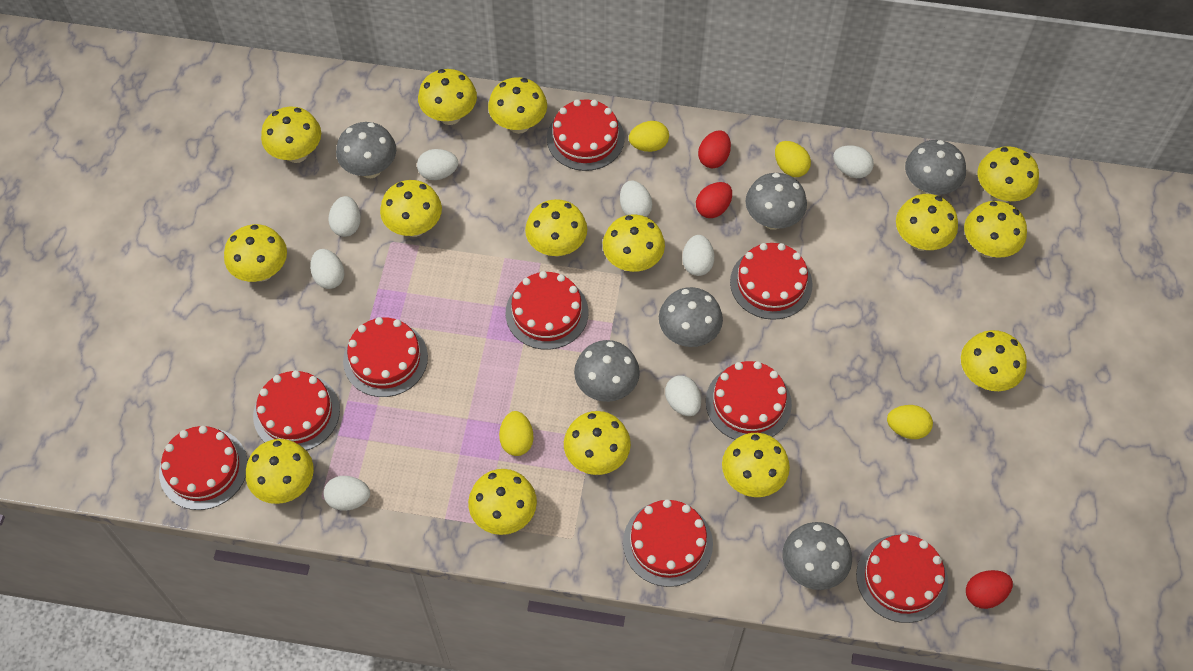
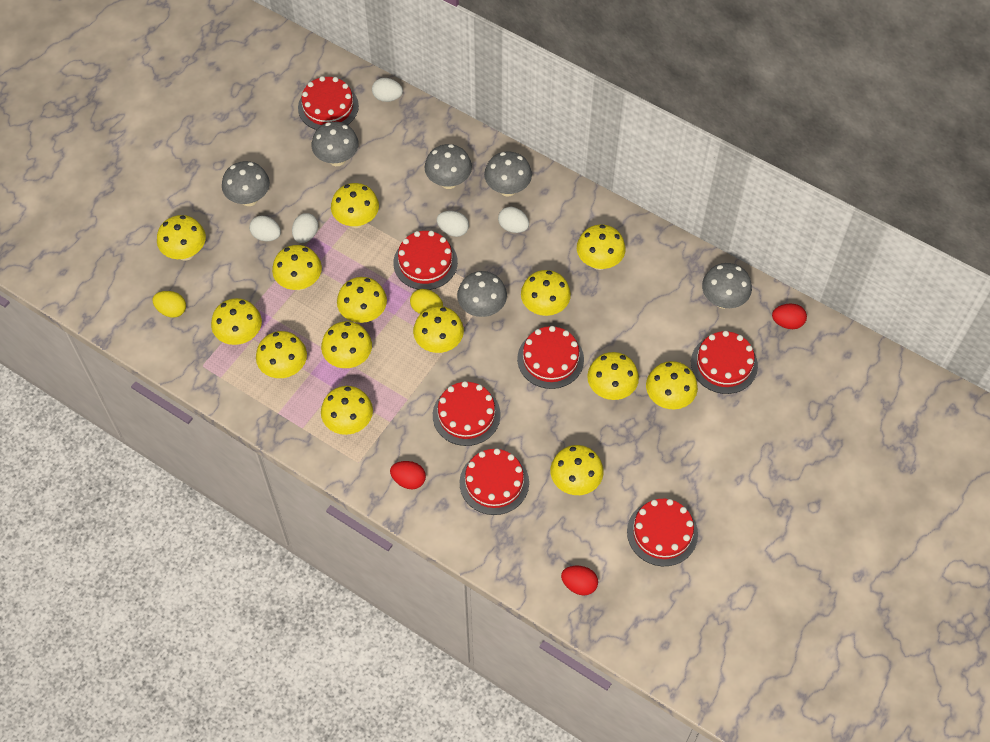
red cake: [159,426,248,510] [253,370,340,451] [343,317,428,397] [506,271,589,350] [547,99,625,171] [623,499,713,587] [706,361,792,440] [730,243,813,320] [856,534,948,623] = 9 -> [298,76,359,130] [393,231,458,290] [433,381,501,446] [460,448,529,515] [517,326,584,389] [627,499,698,566] [691,331,758,394] = 7
white egg: [310,249,344,289] [323,476,370,511] [328,196,361,237] [417,149,458,180] [620,181,652,217] [665,375,701,416] [682,235,714,276] [833,145,874,178] = 8 -> [249,215,281,241] [292,213,318,243] [372,78,403,102] [437,211,469,237] [498,207,529,233] = 5
yellow egg: [499,411,534,456] [629,121,669,152] [775,141,811,177] [887,405,933,439] = 4 -> [152,291,186,318] [410,289,443,314] = 2
yellow mushroom: [224,224,287,282] [246,439,314,504] [261,107,321,163] [380,180,442,237] [418,69,477,125] [468,469,537,535] [488,77,547,134] [525,199,587,257] [564,411,631,475] [603,214,665,272] [722,433,790,497] [896,194,958,251] [961,330,1027,391] [964,201,1027,258] [977,146,1039,203] = 15 -> [157,215,206,261] [211,298,262,345] [256,331,307,378] [272,245,322,291] [321,321,372,368] [321,386,373,435] [331,183,379,228] [337,277,387,323] [413,306,464,353] [521,270,571,316] [550,445,604,495] [577,224,626,270] [587,352,639,400] [646,361,698,409] = 14

